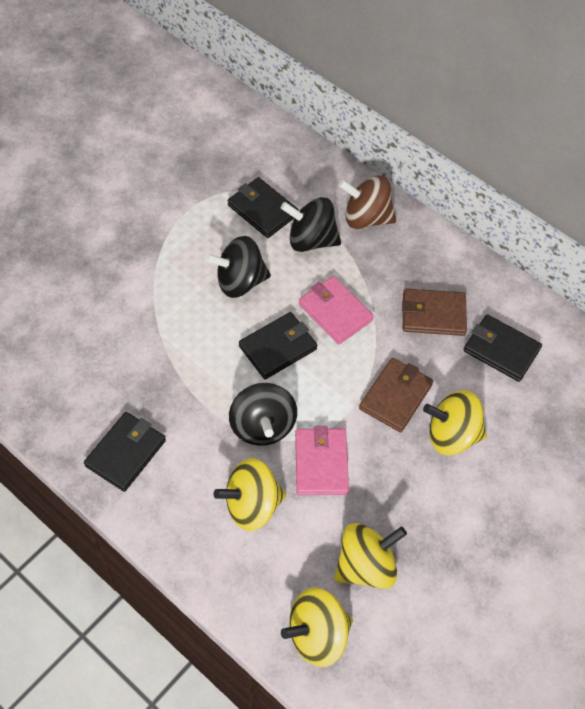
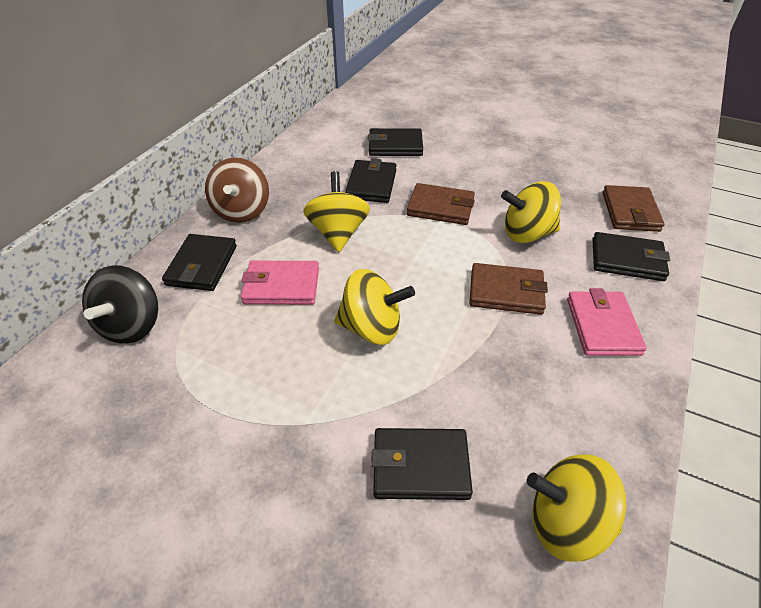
black spinning top: [205,236,271,298] [229,383,297,446] [281,197,341,252] = 3 -> [82,266,158,344] = 1
black wallet: [84,412,166,492] [227,177,299,238] [239,312,317,379] [464,314,542,382] = 4 -> [162,234,237,291] [345,158,397,203] [368,128,423,156] [371,428,473,500] [593,232,670,281] = 5
brown wallet: [359,358,433,432] [402,288,467,336] = 2 -> [407,183,475,225] [469,263,548,315] [603,185,664,232] = 3

